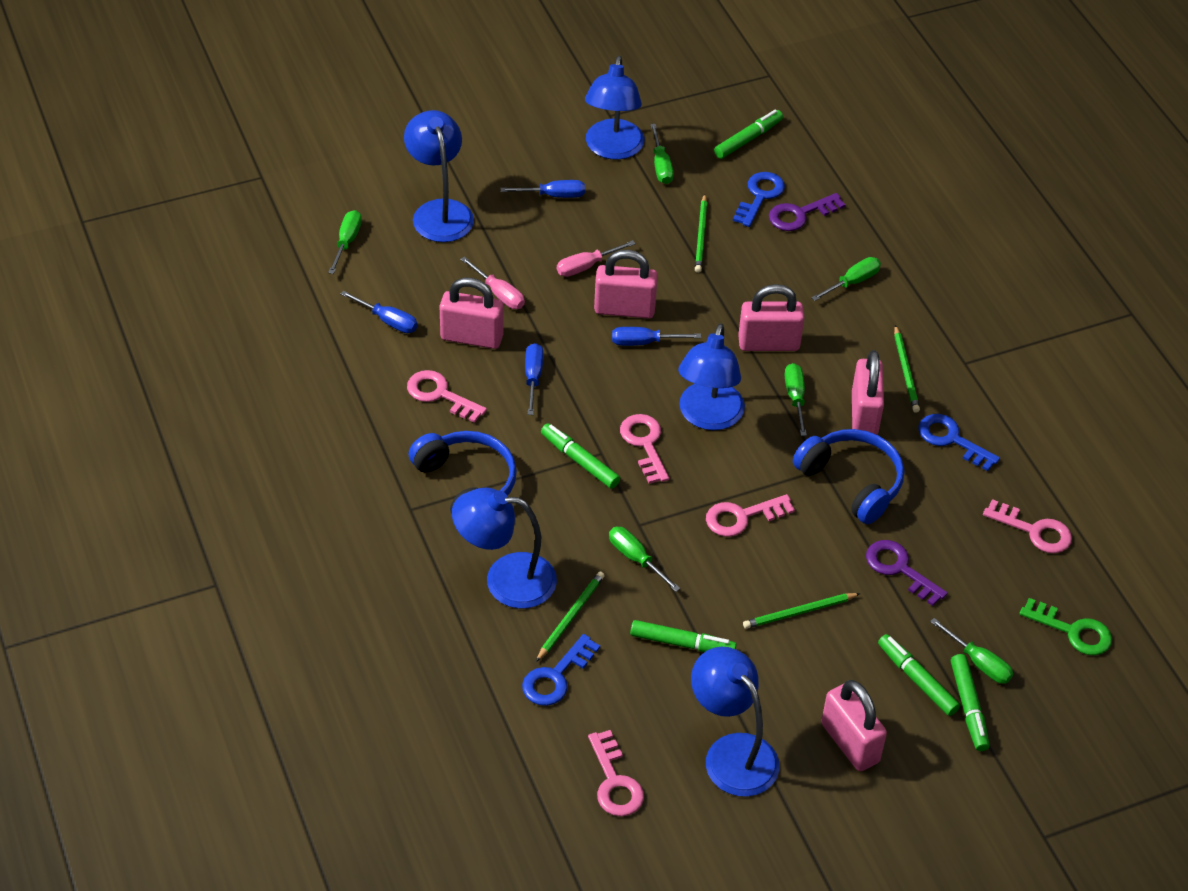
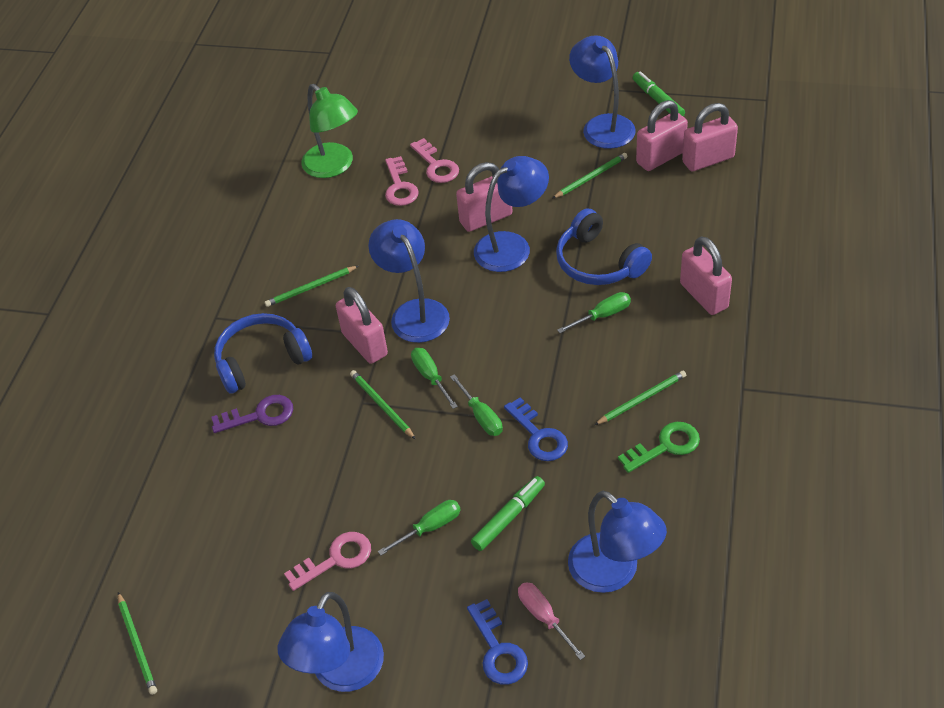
blue key: [522,634,600,706] [733,172,785,227] [919,414,1000,471] = 3 -> [467,599,528,685] [504,397,568,461] = 2
blue screwdriver: [340,290,418,333] [501,180,585,198] [525,343,543,415] [612,327,701,346] = 4 -> none = 0
green lamp: none = 0 -> [301,84,358,178] = 1
green marker: [541,423,620,489] [630,620,736,652] [714,110,783,159] [878,634,960,716] [951,654,990,751] = 5 -> [471,476,545,551] [633,71,685,117] = 2
green pencil: [536,571,605,662] [695,194,707,273] [743,593,860,629] [894,325,920,413] = 4 -> [118,592,157,695] [265,266,358,307] [350,370,415,439] [552,153,628,199] [594,371,686,425] = 5
green screwdriver: [328,210,362,274] [609,527,680,592] [650,124,674,184] [784,363,807,436] [811,257,881,301] [930,618,1013,684] = 6 -> [378,500,461,556] [411,348,458,409] [450,374,503,436] [557,292,631,333] = 4
pink key: [407,370,487,423] [588,730,644,816] [620,414,669,484] [706,494,795,537] [983,499,1072,553] = 5 -> [284,532,371,591] [385,156,419,206] [410,138,459,183] = 3
pink screwdriver: [460,257,525,309] [557,240,636,277] = 2 -> [518,582,585,660] = 1
purple key: [769,193,846,231] [866,540,948,606] = 2 -> [212,395,293,433] = 1

